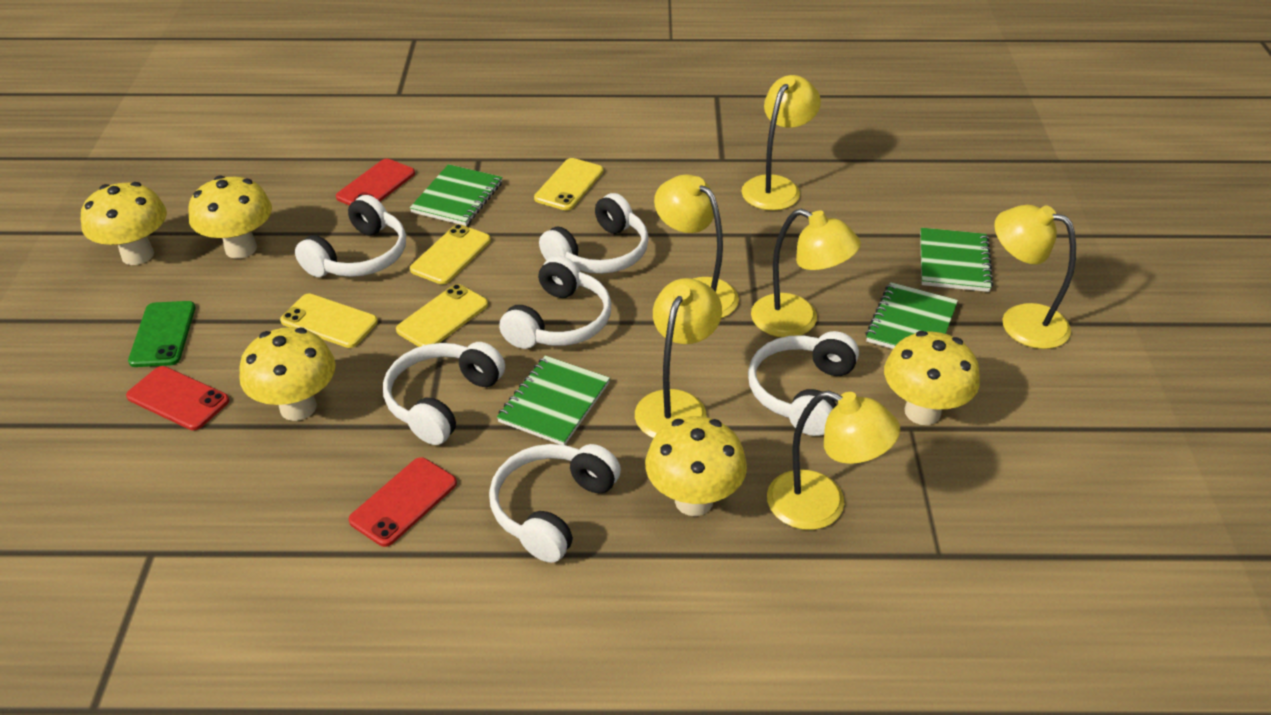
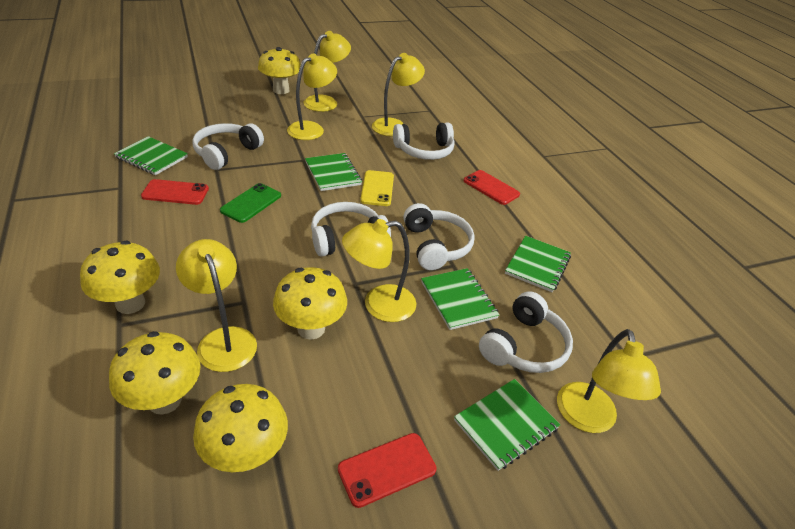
green notebook: [410,164,502,226] [497,356,610,445] [865,282,958,349] [920,228,993,292] = 4 -> [114,136,188,175] [305,153,362,191] [421,268,499,330] [454,379,560,471] [505,236,571,292] = 5
white headphones: [295,195,406,277] [383,342,505,445] [489,444,621,563] [499,256,611,349] [539,193,649,274] [748,331,859,436] = 6 -> [192,123,264,170] [311,202,391,257] [393,122,455,160] [403,203,475,270] [479,291,573,373] = 5
yellow phone: [280,293,378,348] [396,284,488,347] [410,224,491,284] [534,158,603,211] = 4 -> [360,170,394,206] = 1

